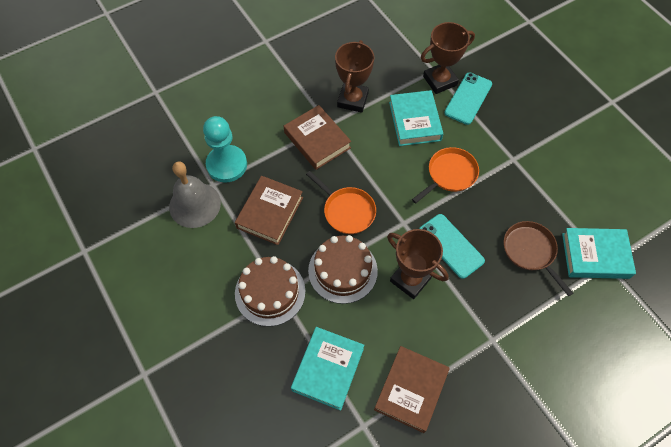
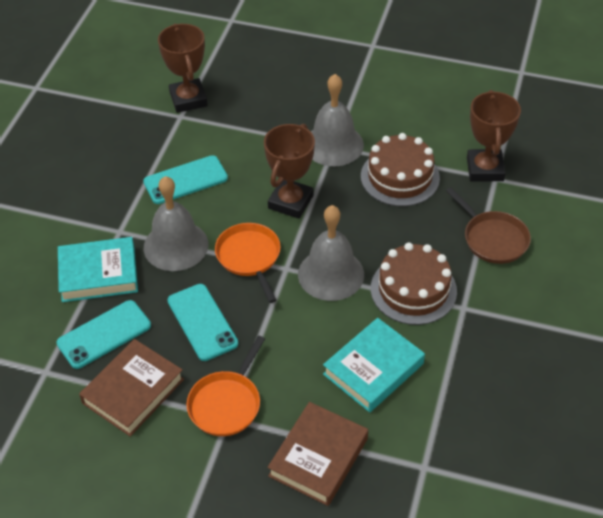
brown book: [235,176,303,245] [284,105,351,170] [374,346,450,433] = 3 -> [79,339,184,436] [268,402,368,506] = 2
grey bell: [169,162,221,228] = 1 -> [144,176,208,271] [298,205,364,301] [311,74,364,166] = 3
turquoise book: [291,327,364,411] [389,90,443,146] [562,228,636,279] = 3 -> [58,237,138,302] [323,318,425,412] = 2
turquoise pawn: [203,116,247,182] = 1 -> none = 0
turquoise phone: [419,214,485,279] [444,72,492,125] = 2 -> [56,300,151,369] [143,155,228,204] [167,284,238,361] = 3

